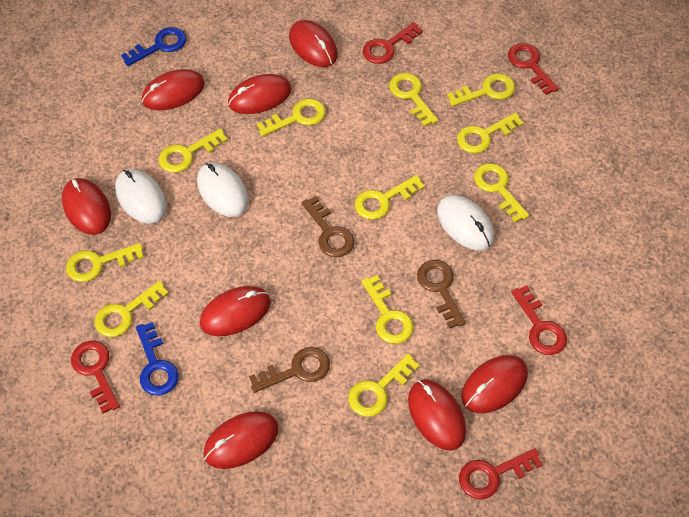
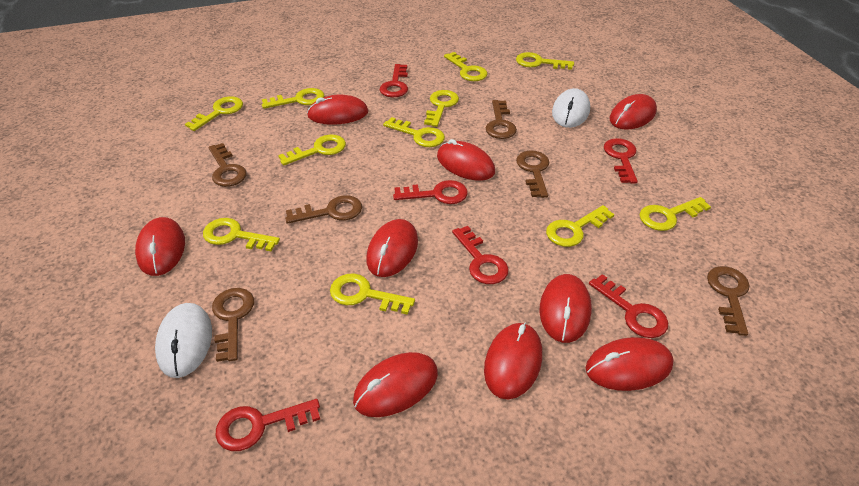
blue key: [121,27,187,66] [136,322,179,396] = 2 -> none = 0
brown key: [249,347,330,393] [301,196,355,257] [417,260,466,329] = 3 -> [208,143,247,187] [212,288,254,362] [285,195,362,224] [486,100,517,139] [516,150,549,198] [707,266,750,336] = 6
red key: [71,341,120,414] [363,22,423,64] [459,448,543,499] [508,43,559,95] [511,285,567,355] = 5 -> [215,399,320,451] [380,64,408,97] [393,180,468,204] [452,226,509,284] [589,274,668,338] [604,138,638,184] = 6
red mouse: [62,178,111,235] [142,69,205,110] [200,286,271,336] [203,411,279,469] [228,74,292,114] [289,20,338,67] [408,380,466,451] [461,355,528,413] = 8 -> [135,217,185,276] [307,95,368,125] [353,352,438,417] [366,219,418,277] [437,139,495,181] [484,323,542,399] [540,274,592,343] [586,337,674,391] [610,94,657,130] = 9
white mouse: [115,169,167,223] [197,162,249,217] [437,195,494,251] = 3 -> [155,303,212,378] [552,88,590,128] = 2

